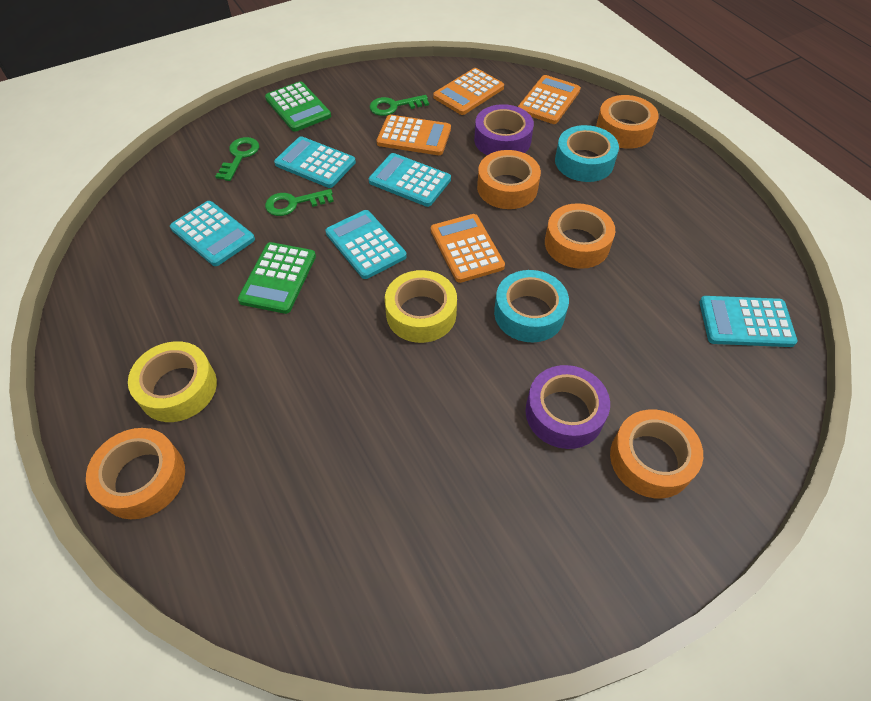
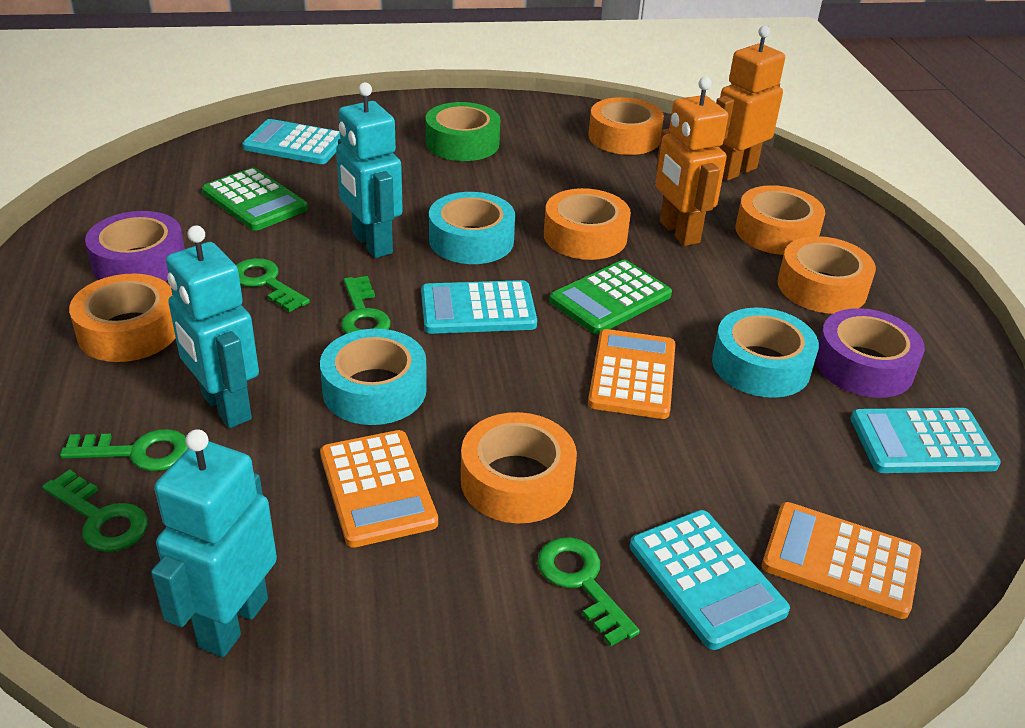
green key: [215,137,259,181] [265,189,334,216] [369,95,429,116] = 3 -> [42,469,148,552] [60,429,188,471] [236,258,310,312] [341,276,391,334] [537,537,640,647] = 5
green tape: none = 0 -> [426,102,500,161] = 1
orange calculator: [376,115,451,155] [431,214,505,283] [433,68,504,115] [518,75,581,124] = 4 -> [320,430,438,548] [588,329,676,419] [762,502,921,619] = 3
orange robot: none = 0 -> [655,77,728,246] [716,26,785,181] = 2
orange tape: [86,428,185,519] [477,150,541,209] [545,203,615,269] [596,95,659,149] [610,409,703,498] = 5 -> [69,274,176,362] [461,412,577,523] [544,188,631,260] [588,97,664,155] [736,185,825,255] [778,236,876,314] = 6
turquoise calculator: [170,201,255,266] [274,136,356,188] [325,210,407,279] [369,153,451,207] [699,296,798,347] = 5 -> [242,119,340,164] [421,280,537,334] [630,510,790,650] [850,408,1001,473] = 4
turquoise robot: none = 0 -> [151,429,277,657] [166,225,259,428] [336,82,403,258] = 3
turquoise tape: [494,270,569,342] [555,125,619,182] = 2 -> [320,329,427,425] [429,192,515,264] [712,308,819,398] = 3
yellow tape: [128,341,217,422] [385,270,457,343] = 2 -> none = 0

